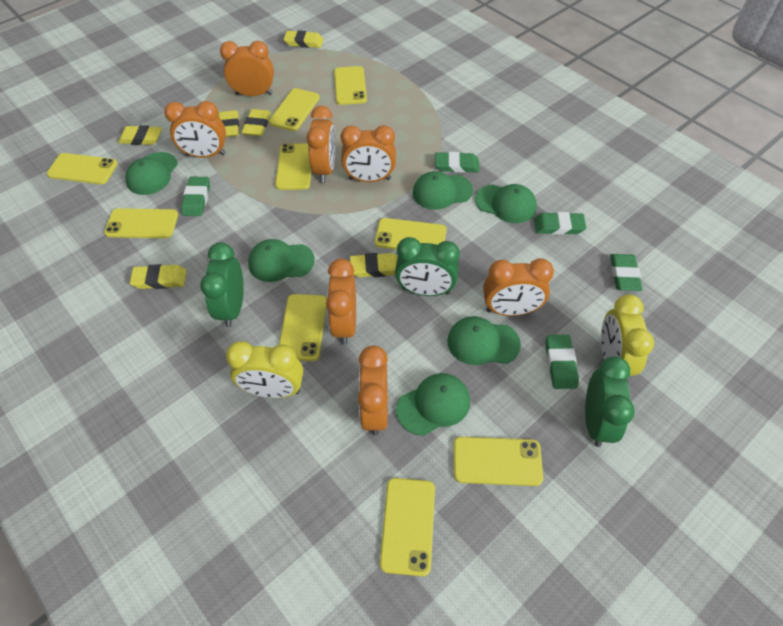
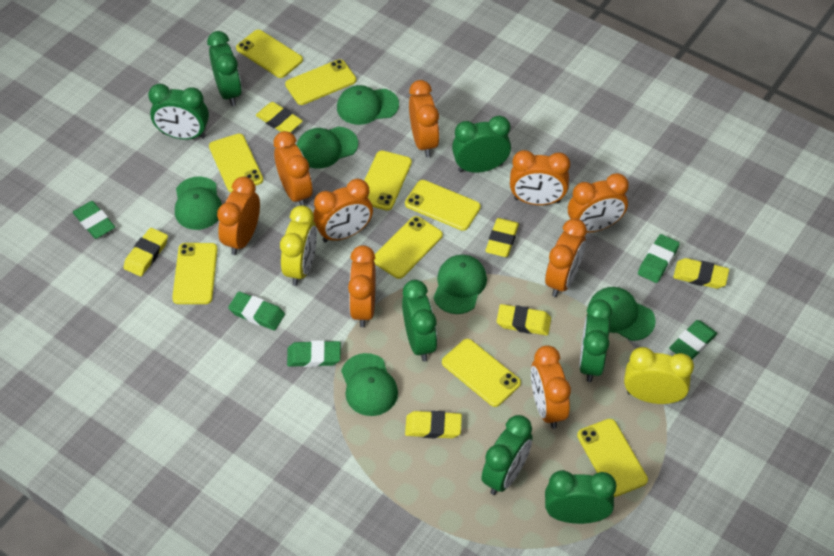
green clock: [200,242,244,327] [395,237,460,296] [585,356,635,447] = 3 -> [148,84,209,140] [207,31,242,106] [402,280,437,361] [452,116,511,173] [482,415,533,495] [545,470,617,524] [579,299,612,382] = 7
orange clock: [164,101,226,158] [220,41,274,96] [306,106,336,183] [326,259,356,345] [340,125,396,182] [358,345,388,436] [483,259,554,316] = 7 -> [217,177,260,255] [274,131,313,206] [313,179,373,243] [348,245,375,327] [409,80,440,157] [510,150,570,205] [531,345,571,429] [545,219,587,297] [568,173,629,233] = 9

